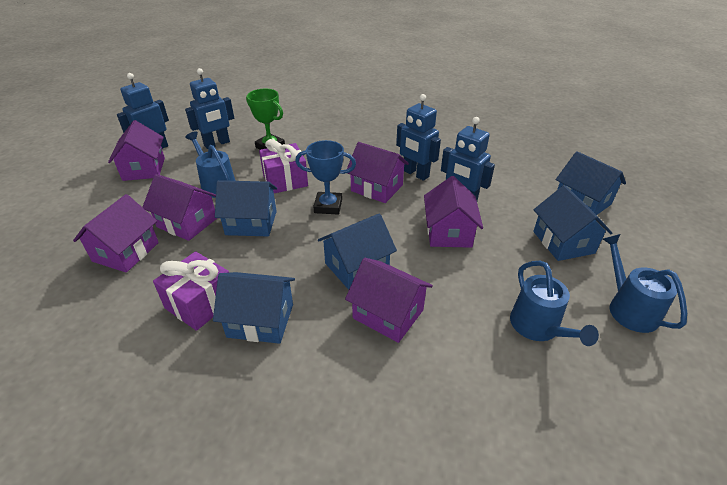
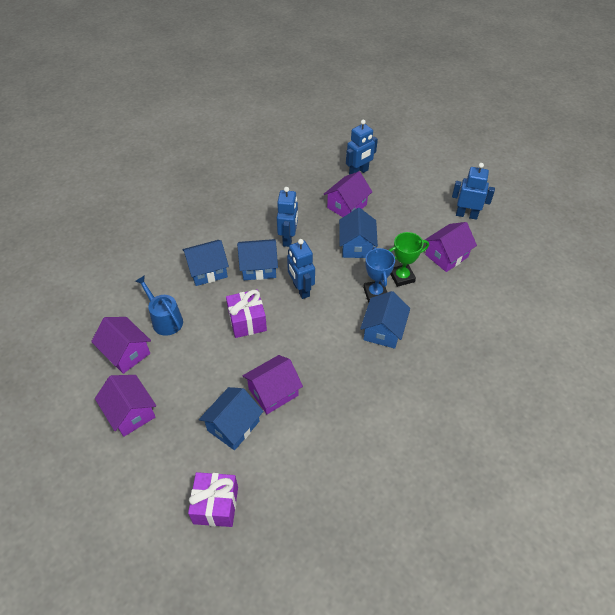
blue watering can: [185,131,236,198] [510,261,599,346] [603,234,687,333] = 3 -> [135,275,183,336] = 1
purple house: [73,194,159,273] [108,120,165,181] [142,174,217,241] [345,258,433,343] [347,142,409,203] [424,176,483,248] = 6 -> [91,317,151,374] [95,375,156,437] [243,355,303,414] [324,171,372,217] [425,222,477,272] = 5

